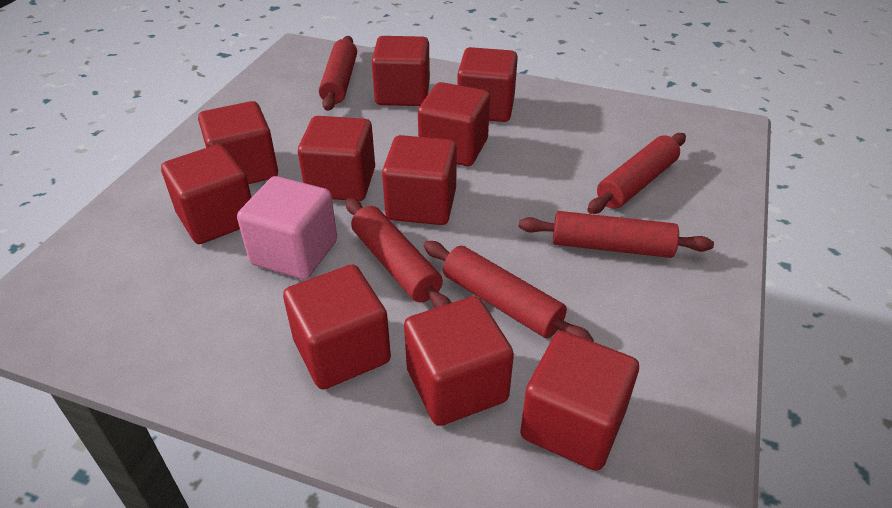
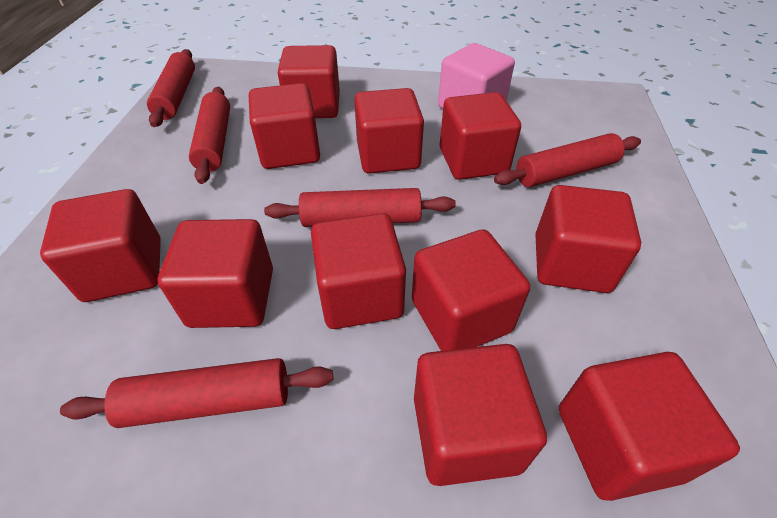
red cube: [161,144,252,244] [198,101,278,184] [283,264,391,389] [298,116,375,201] [372,36,430,106] [382,135,457,225] [404,296,514,426] [418,82,490,166] [457,47,518,122] [520,331,639,471] = 10 -> [40,189,161,302] [158,219,273,328] [249,83,320,169] [278,45,340,118] [311,213,406,329] [354,88,424,174] [412,229,530,351] [414,344,547,486] [440,92,521,180] [535,185,641,293] [559,352,740,501] = 11

